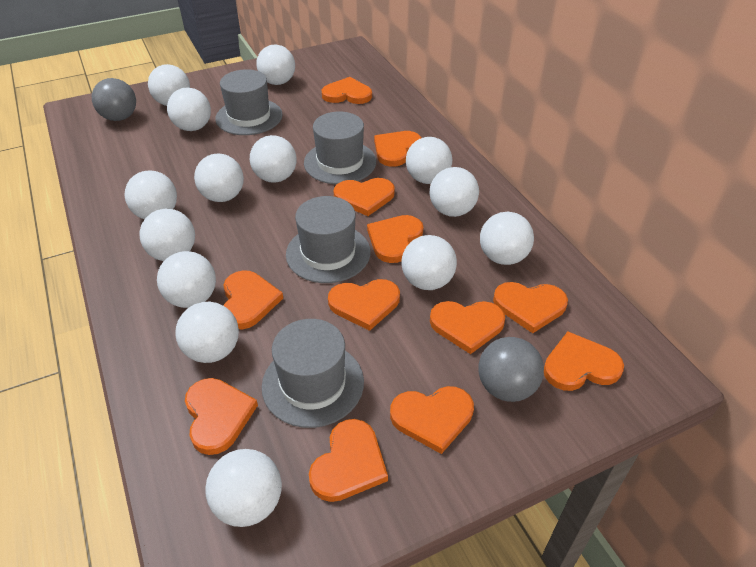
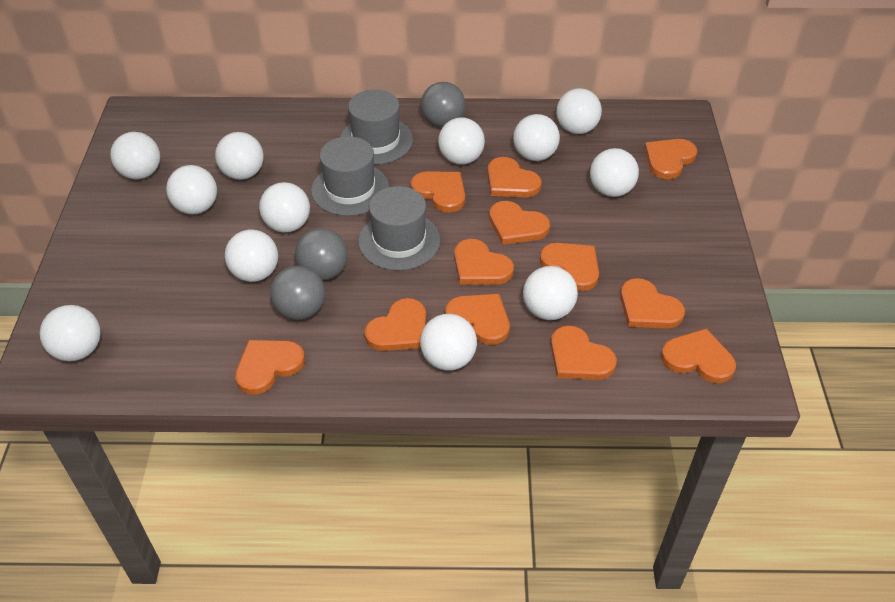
grey ball: [92,78,136,121] [478,337,544,402] = 2 -> [270,266,325,320] [295,228,348,281] [421,82,465,127] = 3
grey hat: [215,69,283,135] [262,319,364,428] [286,196,370,283] [304,112,376,184] = 4 -> [311,136,389,216] [340,90,413,165] [358,186,440,271] = 3
white ball: [125,170,177,219] [139,209,195,261] [148,64,190,106] [157,251,216,308] [167,87,211,131] [175,302,239,363] [194,153,244,202] [206,449,282,527] [250,135,297,183] [256,45,295,85] [401,235,457,290] [406,137,452,184] [430,167,479,217] [480,212,534,265] = 14 -> [40,305,101,361] [110,132,160,179] [166,165,217,214] [215,132,264,180] [225,229,278,282] [259,182,310,233] [420,314,477,371] [438,118,485,165] [513,114,560,161] [523,266,578,320] [556,88,602,134] [590,148,639,197] = 12

